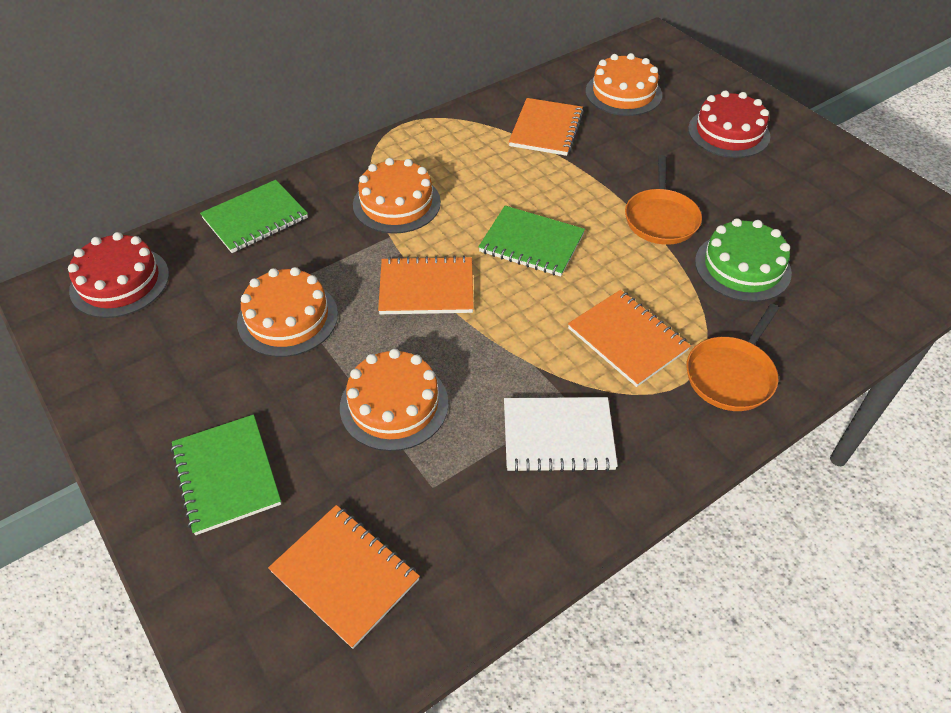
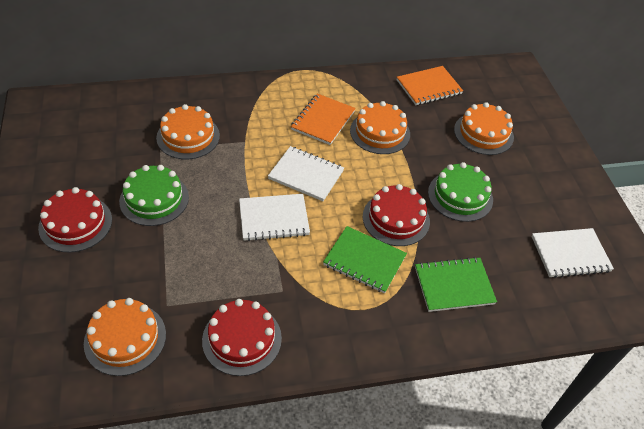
green cake: [695,218,792,302] = 1 -> [119,165,189,226] [428,162,493,222] = 2
green notebook: [171,414,281,535] [200,180,308,253] [478,206,585,277] = 3 -> [323,226,407,294] [415,257,497,312] = 2
orange notebook: [268,505,420,649] [378,256,474,314] [509,98,584,156] [568,290,691,387] = 4 -> [291,93,356,145] [397,66,463,105] = 2
orange pan: [625,155,702,245] [686,304,779,411] = 2 -> none = 0
red cake: [68,232,169,318] [688,90,770,158] = 2 -> [38,187,112,252] [202,299,282,376] [363,184,430,246] = 3
white notebook: [504,397,618,473] = 1 -> [239,194,310,241] [268,146,344,201] [532,228,614,278] = 3

